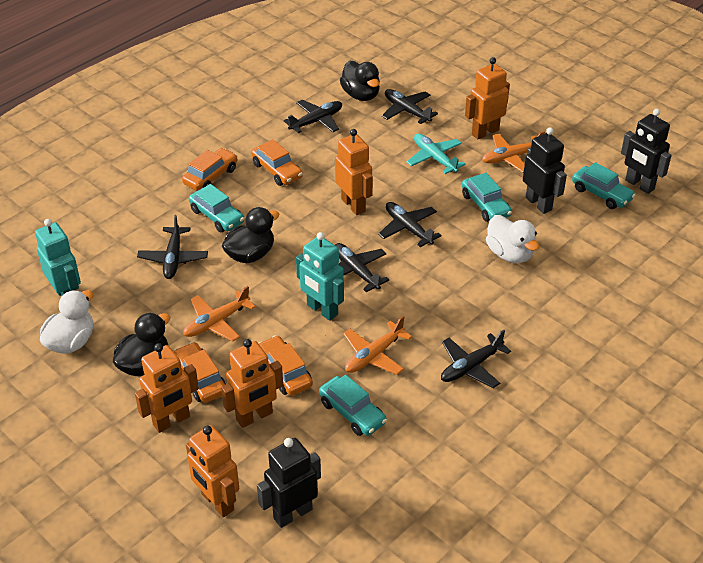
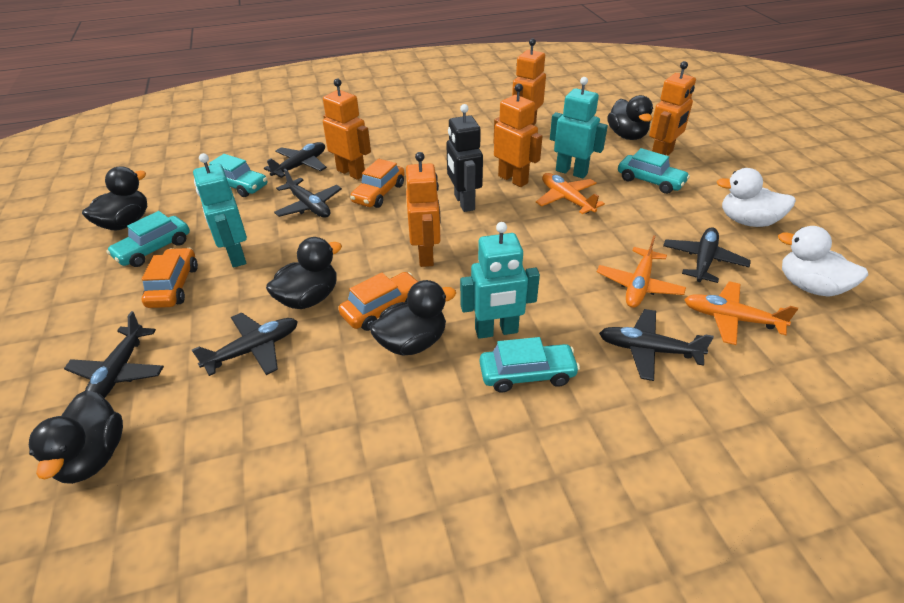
black duck: [113,312,170,376] [222,207,279,263] [340,61,380,101] = 3 -> [29,390,123,484] [82,166,147,231] [266,237,342,309] [370,280,456,356] [607,95,653,140] = 5
black robot: [257,438,321,528] [523,127,567,214] [621,109,672,194] = 3 -> [446,104,483,212] = 1
orange car: [173,342,226,403] [182,148,238,191] [251,139,303,186] [258,335,313,396] = 4 -> [142,248,198,308] [339,272,418,331] [350,159,405,208] = 3
turquoise plane: [407,134,466,174] = 1 -> none = 0
turquoise robot: [35,219,81,296] [296,232,344,321] = 2 -> [193,153,247,268] [460,222,540,339] [550,77,608,179] = 3

